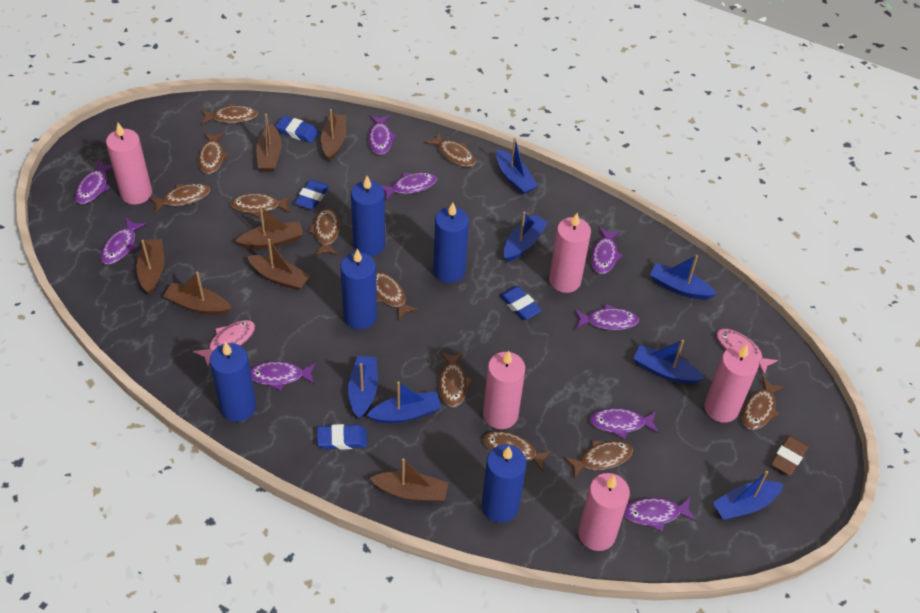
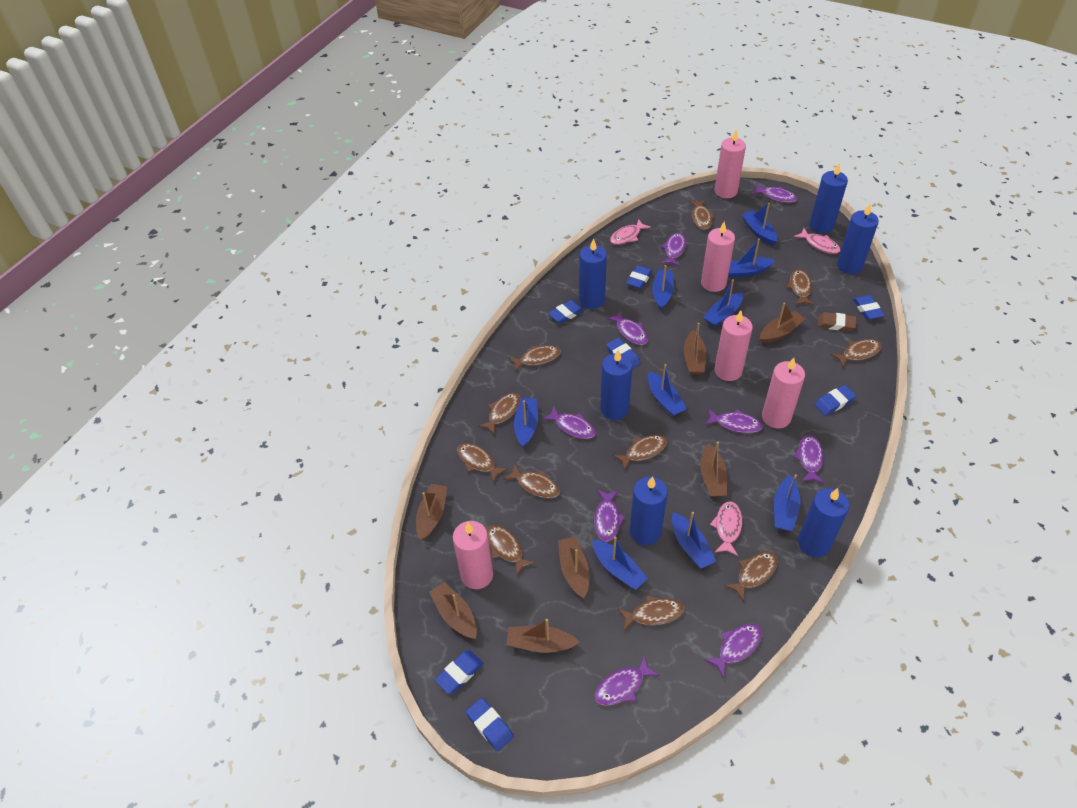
blue boat: [348,356,378,419] [366,381,442,423] [496,137,538,194] [504,212,548,262] [633,340,704,384] [650,255,716,299] [713,471,783,520] = 7 -> [514,398,538,448] [592,536,648,590] [648,364,687,416] [652,265,674,310] [672,512,716,568] [703,279,743,327] [728,238,775,278] [742,203,777,245] [774,474,800,531] = 9
blue candle: [210,342,257,422] [340,249,377,329] [351,176,385,256] [433,202,469,283] [482,444,526,523] = 5 -> [579,239,607,309] [600,350,633,420] [630,476,668,545] [798,488,849,557] [810,163,848,233] [837,204,879,274] = 6
blue eraser: [276,116,319,143] [294,180,329,210] [317,424,367,450] [499,286,542,320] = 4 -> [435,650,483,694] [466,698,514,751] [548,300,584,324] [606,338,641,369] [626,265,652,289] [814,385,856,416] [853,295,885,320] = 7
pink fish: [193,320,255,367] [716,329,778,375] = 2 -> [610,219,651,245] [710,501,742,556] [794,228,841,254] = 3

